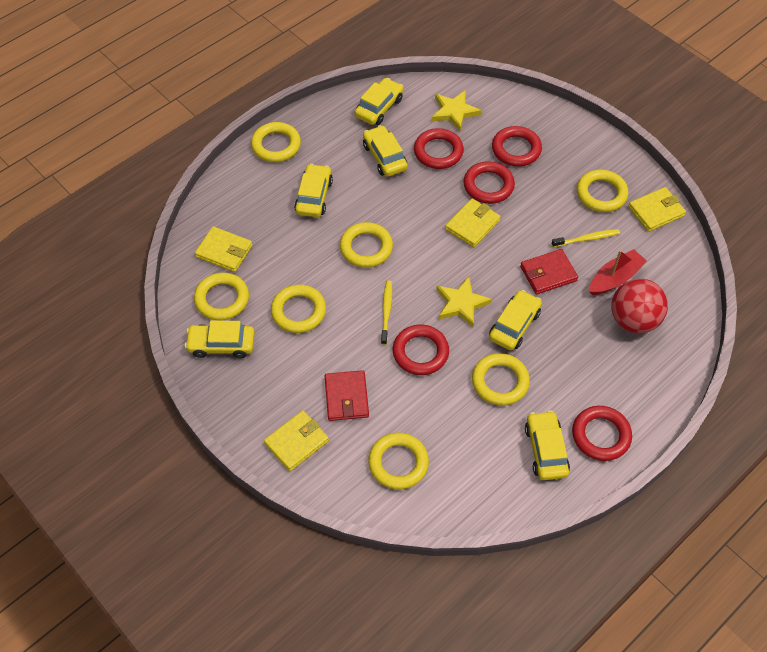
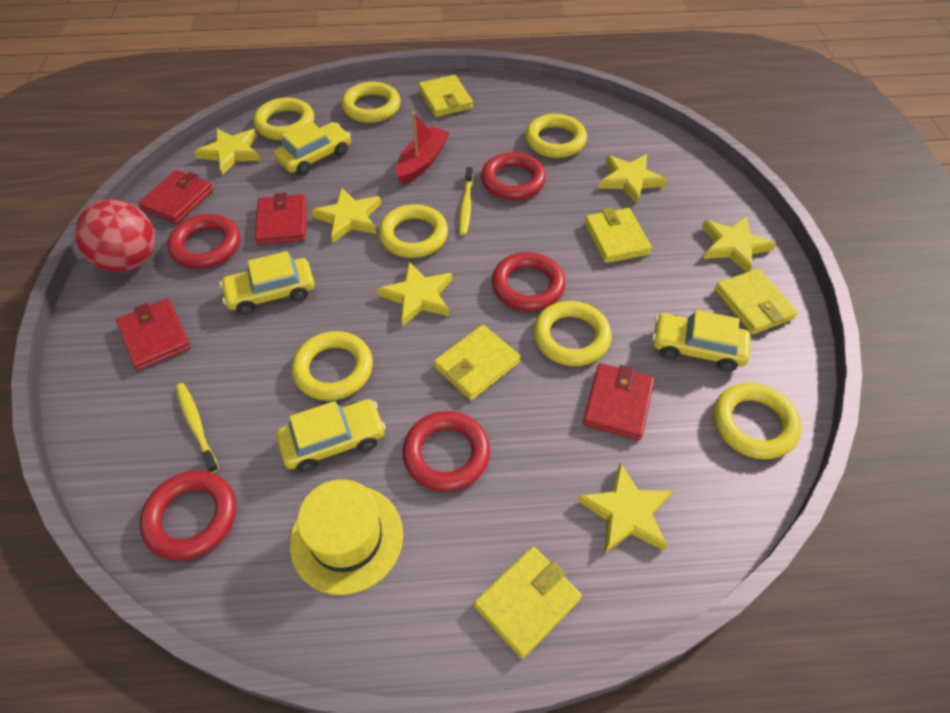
red wallet: [325,370,369,421] [520,249,578,295] = 2 -> [116,299,191,371] [138,170,214,224] [255,193,307,245] [583,363,654,440] = 4
yellow car: [185,320,255,358] [294,164,333,217] [354,78,403,125] [363,125,408,177] [489,290,542,350] [525,410,570,480] = 6 -> [219,251,314,315] [274,121,351,175] [276,399,386,473] [652,310,751,372] = 4
yellow hat: none = 0 -> [290,479,403,595] = 1
yellow star: [432,90,481,131] [436,277,492,327] = 2 -> [194,128,261,175] [311,187,381,243] [377,262,452,326] [578,463,673,554] [599,154,667,203] [702,216,776,272] = 6
yellow wallet: [195,226,252,272] [264,410,329,471] [445,199,500,247] [628,187,686,232] = 4 -> [419,75,473,117] [434,325,520,400] [474,547,582,659] [584,208,652,263] [715,269,798,335] = 5

